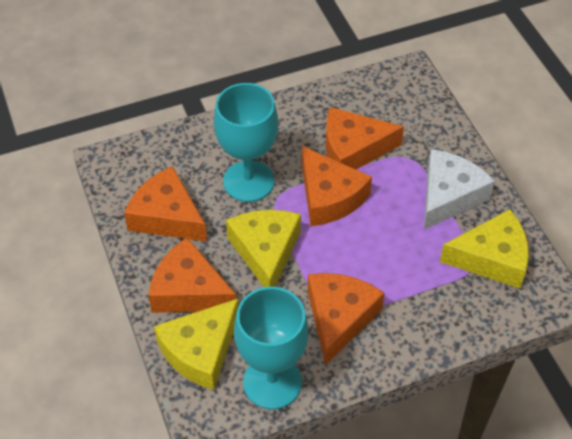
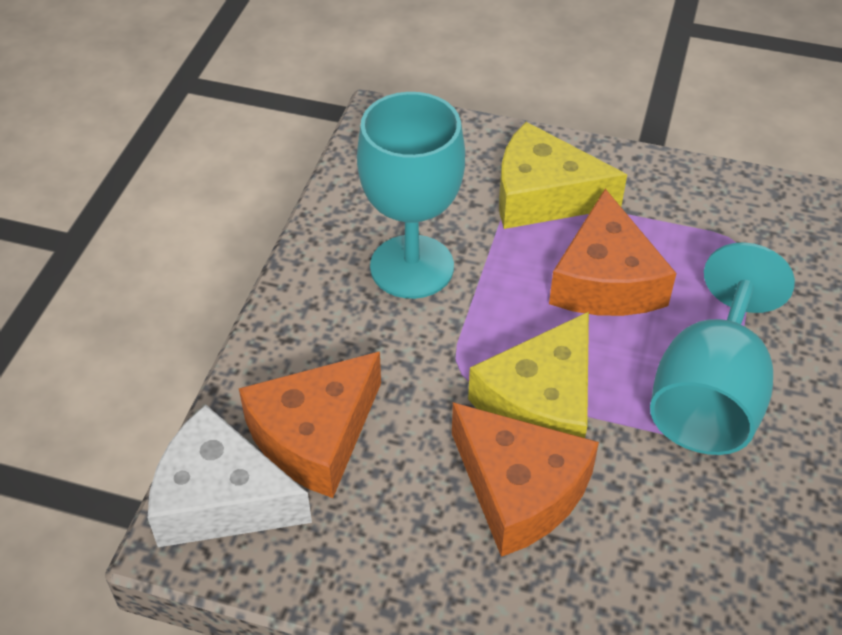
orange cheese: [124,166,207,242] [148,238,237,313] [302,146,372,226] [307,273,384,365] [325,107,404,170] = 5 -> [239,351,381,498] [452,402,599,557] [549,189,677,316] = 3
yellow cheese: [154,299,239,390] [226,210,301,287] [440,209,529,288] = 3 -> [468,312,589,438] [499,122,627,229] = 2

